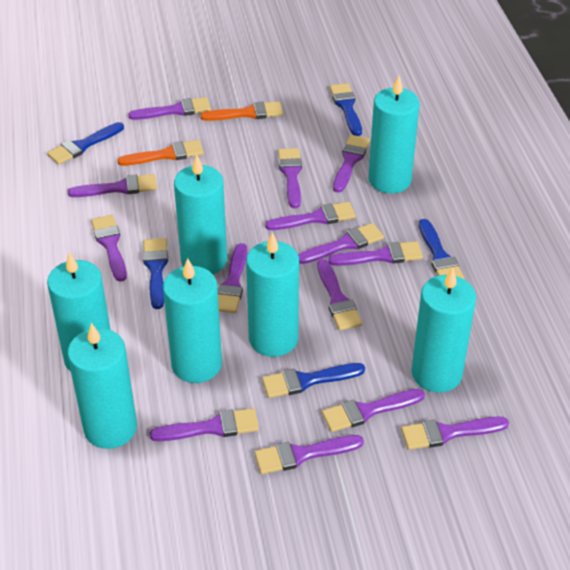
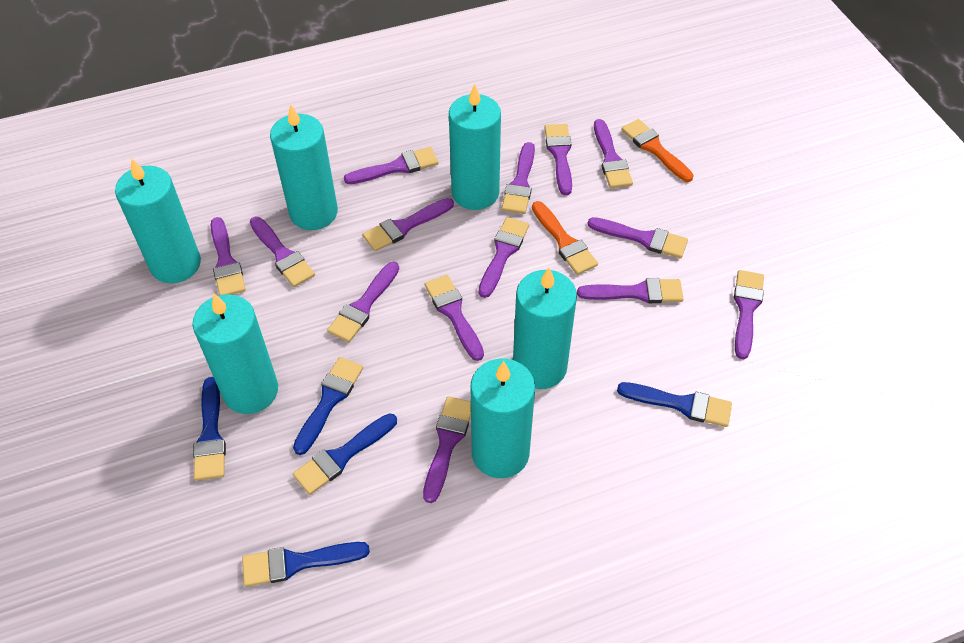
turquoise candle: [47,252,111,372] [68,323,137,449] [163,258,222,383] [174,154,227,274] [246,232,299,357] [369,76,420,193] [411,268,476,393] = 7 -> [115,159,201,283] [193,294,278,414] [270,104,338,230] [449,84,501,210] [471,359,535,478] [513,268,577,389] = 6

